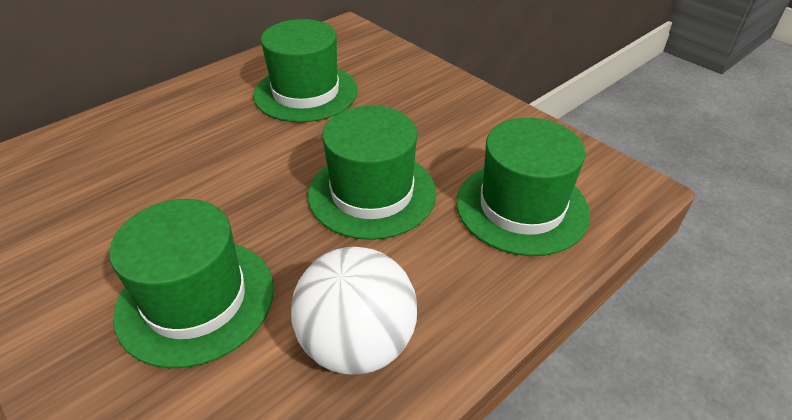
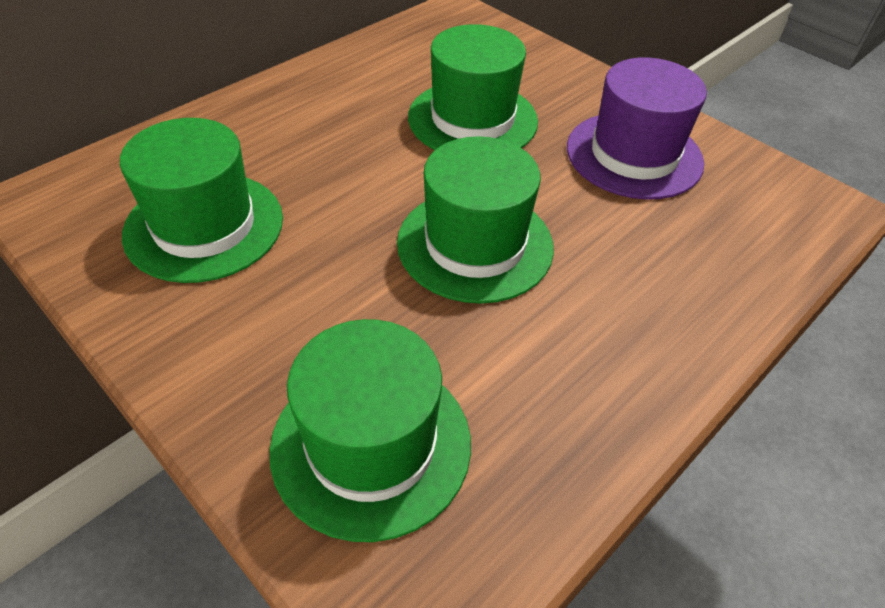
purple hat: none = 0 -> [567,57,707,200] = 1
white ball: [291,247,417,375] = 1 -> none = 0

